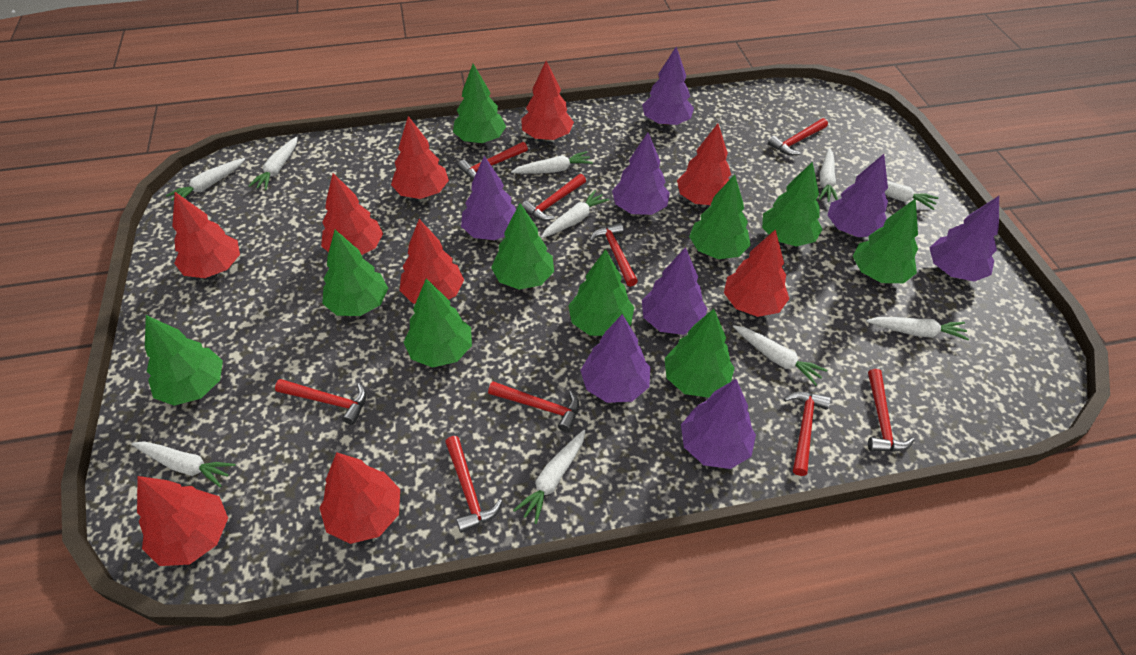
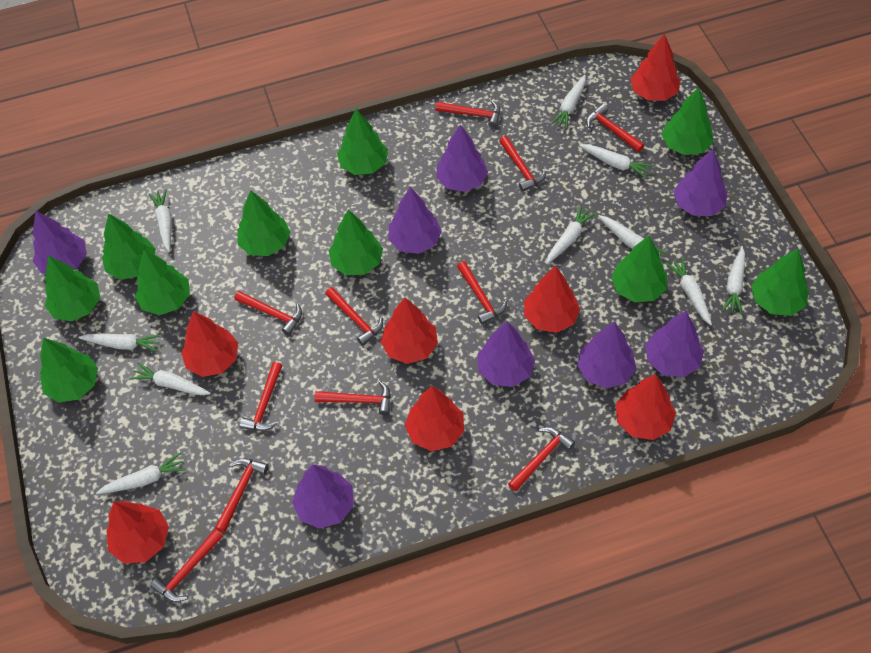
red hammer: [275,379,366,425] [445,436,502,533] [458,142,528,179] [488,381,579,432] [522,174,586,221] [590,223,638,287] [768,118,828,155] [784,392,831,476] [868,369,915,452] = 9 -> [150,529,223,602] [215,458,269,533] [235,291,302,336] [239,362,282,431] [314,381,391,416] [325,287,383,346] [435,101,500,128] [457,261,507,325] [499,136,546,192] [508,427,575,491] [586,104,645,152] = 11
red tree: [137,476,228,566] [172,192,240,278] [320,452,400,544] [321,173,383,255] [391,116,449,199] [399,219,464,304] [521,61,574,140] [677,124,731,205] [724,229,789,317] = 9 -> [107,501,169,564] [181,311,238,377] [381,298,438,364] [405,386,464,451] [524,266,580,333] [616,374,676,440] [630,34,681,101] = 7

